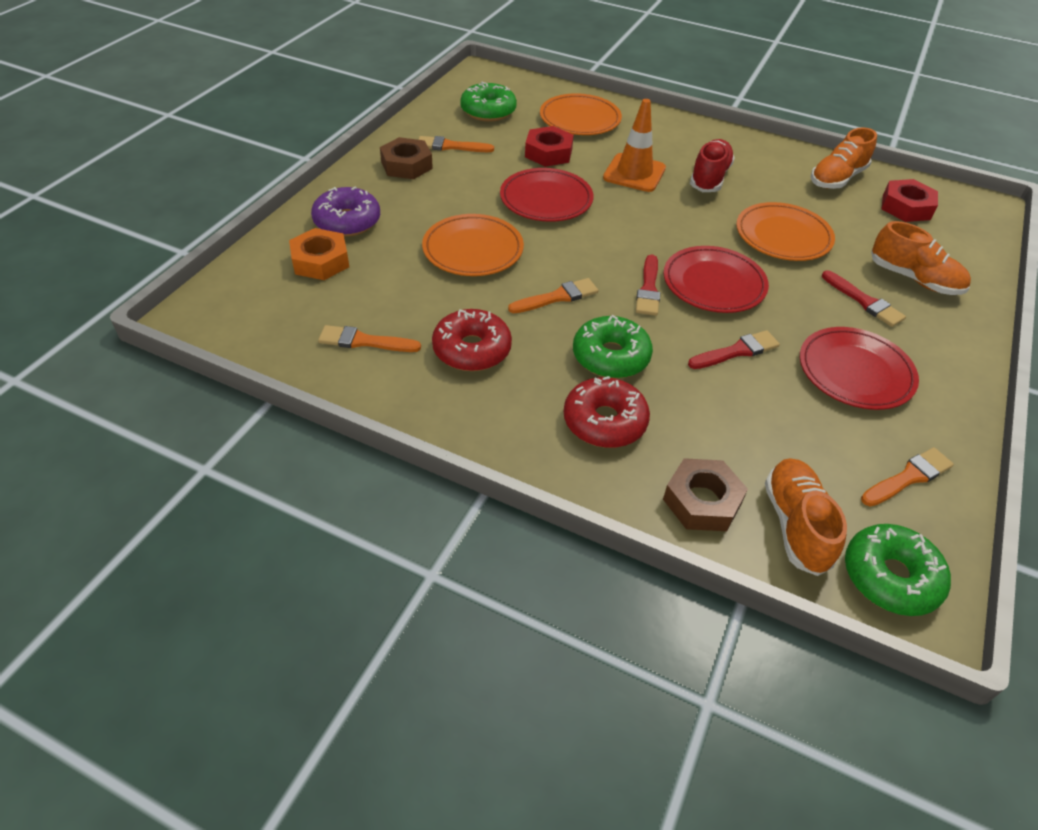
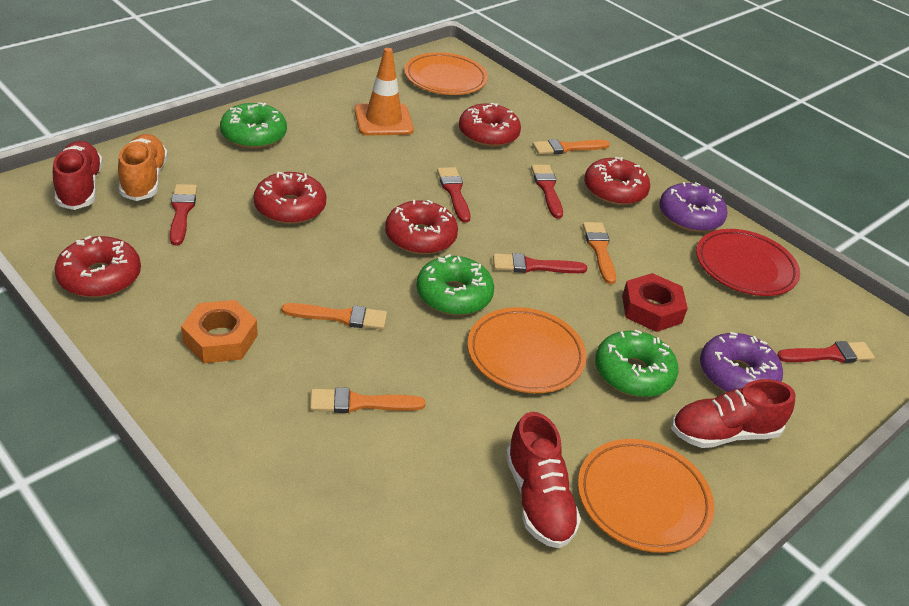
brown nut: [380,137,433,179] [663,458,748,531] = 2 -> none = 0
orange shoe: [765,458,847,576] [811,127,877,189] [871,221,971,295] = 3 -> [118,134,168,201] = 1
purple donut: [311,186,380,237] = 1 -> [659,182,728,232] [700,332,783,392] = 2
red brush: [636,254,660,316] [688,330,780,369] [822,271,906,327] = 3 -> [170,184,197,245] [437,167,470,223] [493,253,587,273] [531,165,563,218] [777,341,875,363] = 5
red donut: [432,309,512,371] [564,376,650,448] = 2 -> [54,236,141,298] [253,172,326,224] [385,200,458,255] [459,103,521,147] [584,157,650,205] = 5
red nut: [525,126,574,167] [881,179,938,222] = 2 -> [622,273,688,332] = 1
red plate: [500,168,594,222] [664,246,769,313] [800,327,919,410] = 3 -> [696,229,800,296] = 1
red shoe: [690,139,735,192] = 1 -> [53,141,103,210] [506,412,581,549] [671,379,796,448] = 3

